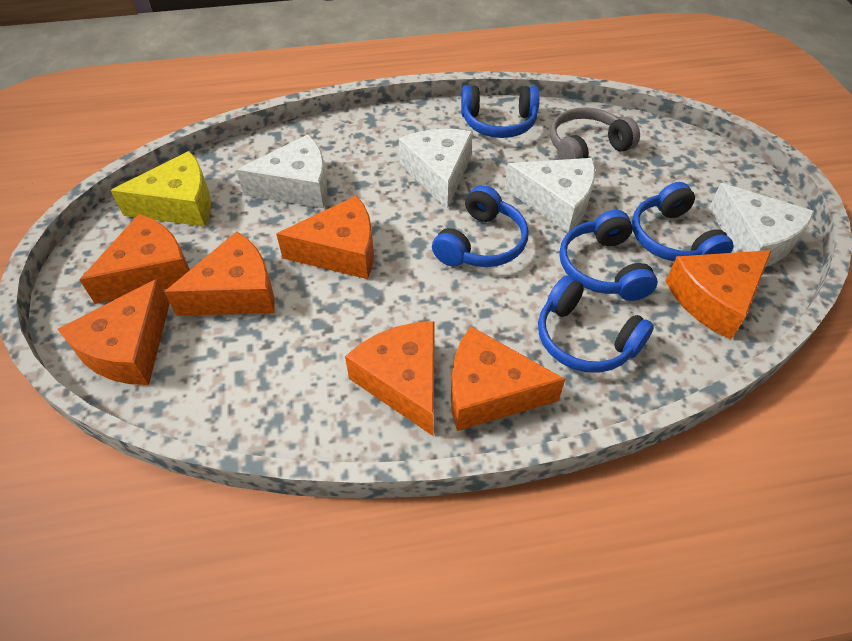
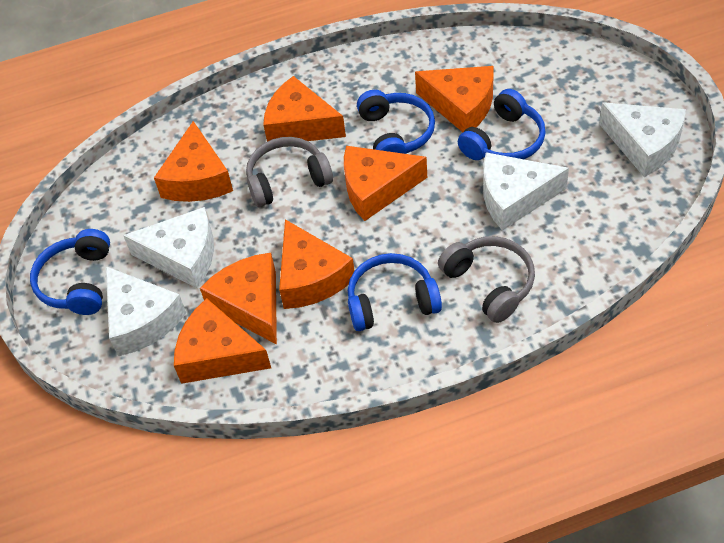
blue headphones: [432,185,528,267] [461,85,539,138] [538,275,654,373] [559,210,657,301] [632,182,734,261] = 5 -> [30,229,110,315] [348,253,442,331] [357,90,435,154] [458,89,546,160] = 4
grey headphones: [550,107,640,160] = 1 -> [246,137,333,207] [438,236,535,323] = 2
yellow cheese: [110,151,211,227] = 1 -> none = 0

